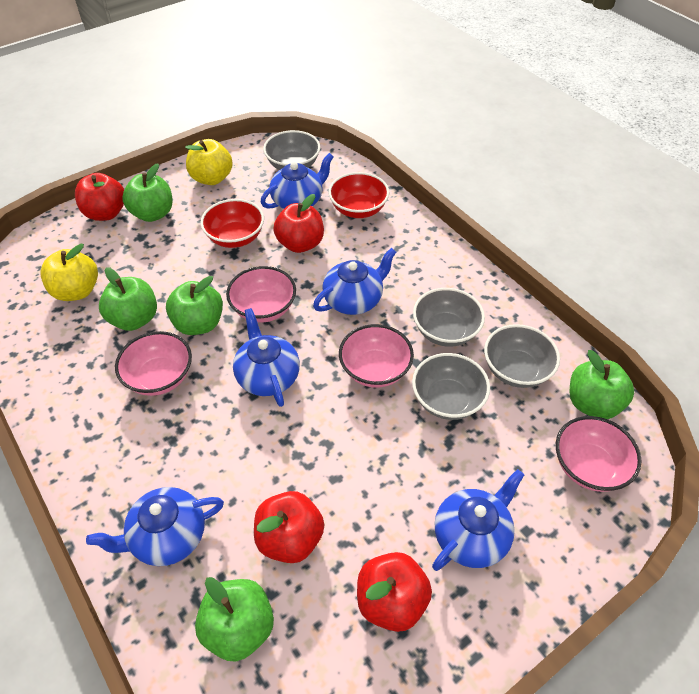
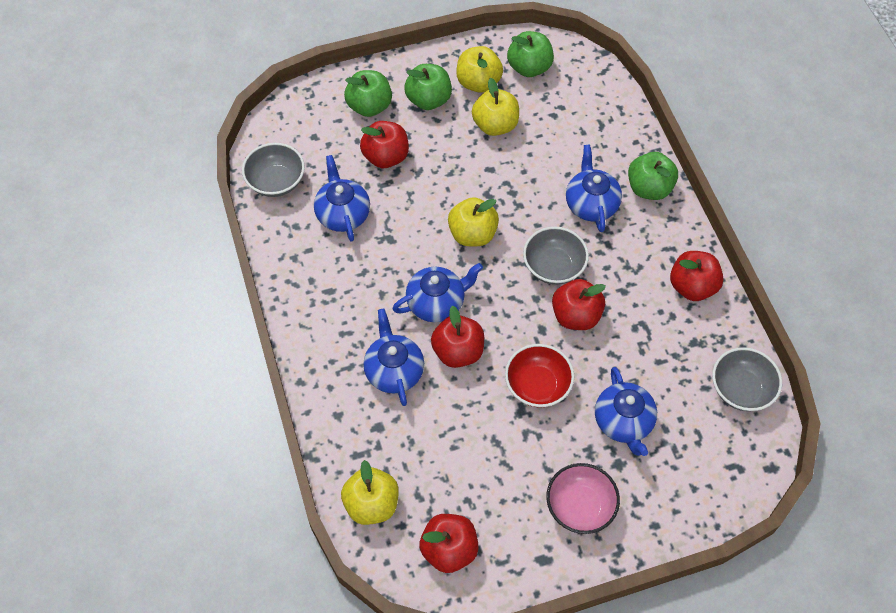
green apple: [99,267,157,331] [122,163,172,222] [166,276,223,335] [195,577,274,662] [569,350,634,419] = 5 -> [344,70,392,117] [405,64,452,110] [507,31,554,77] [628,152,678,200] = 4
grey bowl: [263,130,320,170] [412,353,490,420] [413,288,485,347] [484,324,560,388] = 4 -> [242,143,305,197] [523,226,589,285] [712,347,782,411] = 3
pink bowl: [115,331,192,396] [226,266,296,323] [339,324,414,388] [556,416,642,492] = 4 -> [546,463,620,534] = 1
red apple: [75,173,124,221] [254,491,324,563] [273,194,324,253] [357,552,432,632] = 4 -> [360,121,409,168] [420,514,479,573] [431,306,484,368] [552,279,606,330] [670,251,724,301] = 5
red bowl: [200,199,264,248] [328,172,389,218] = 2 -> [505,344,574,408] = 1
yellow apple: [40,244,98,301] [185,139,233,185] = 2 -> [341,460,399,525] [448,197,499,246] [456,46,503,93] [472,78,519,136] = 4

